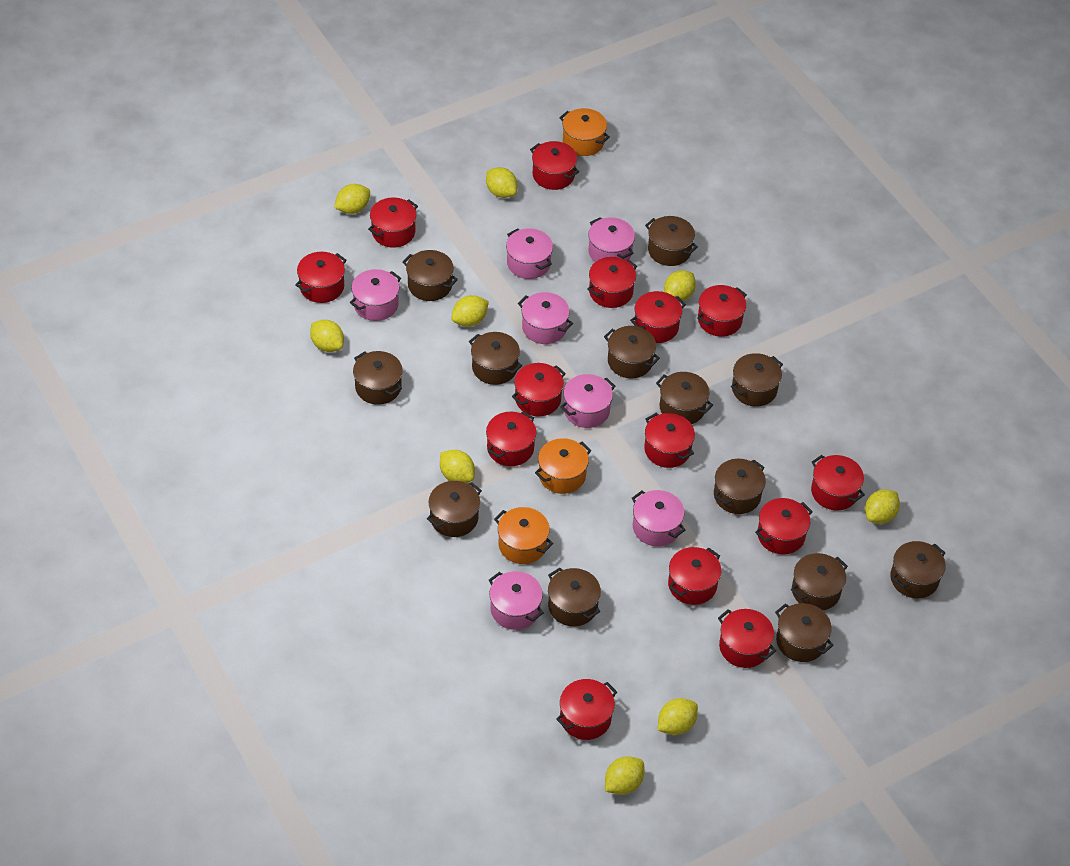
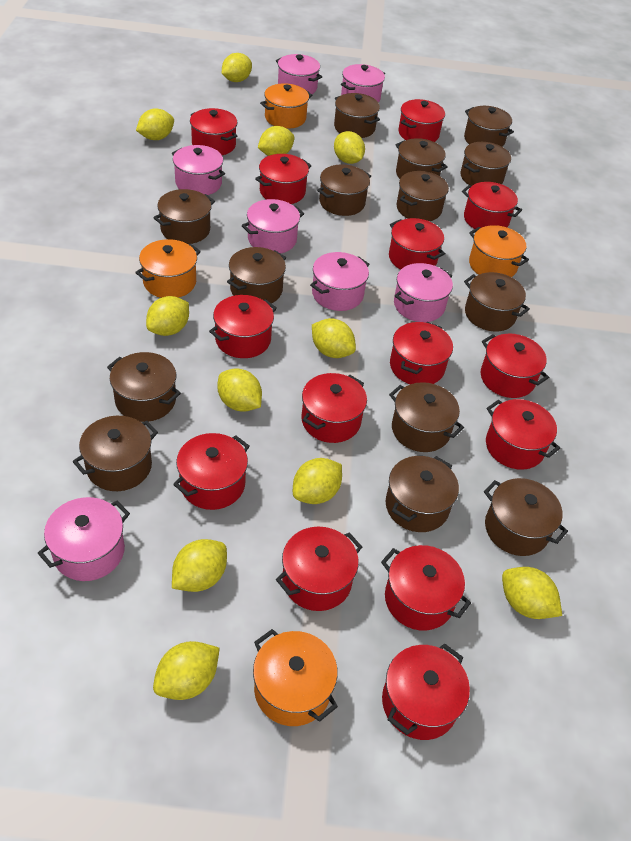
brown pot: [353,351,402,405] [403,250,458,301] [427,481,482,537] [469,332,522,385] [548,568,601,627] [604,326,660,378] [645,216,698,266] [656,372,713,424] [714,459,766,514] [731,353,783,407] [775,603,834,662] [791,553,848,611] [890,541,946,598] = 13 -> [72,416,158,491] [107,352,181,422] [153,189,215,244] [227,247,286,304] [317,164,371,216] [334,93,380,138] [386,456,459,532] [389,382,464,452] [396,138,448,179] [397,171,449,221] [461,142,511,186] [464,106,514,147] [464,272,530,332] [484,478,568,556] = 14
orange pot: [494,507,553,564] [535,438,592,494] [559,108,610,156] = 3 -> [135,239,201,298] [253,629,338,726] [260,83,312,129] [469,225,529,277] = 4
yellow lemon: [310,320,344,352] [334,184,370,214] [440,450,475,483] [451,295,489,327] [486,167,517,198] [605,756,644,795] [658,698,698,735] [664,270,696,301] [865,489,900,524] = 9 -> [136,109,174,140] [146,296,189,336] [153,641,220,700] [172,539,227,592] [217,368,262,412] [222,53,252,82] [258,126,294,156] [293,458,342,504] [312,318,356,358] [334,131,365,164] [502,567,562,619] = 11

